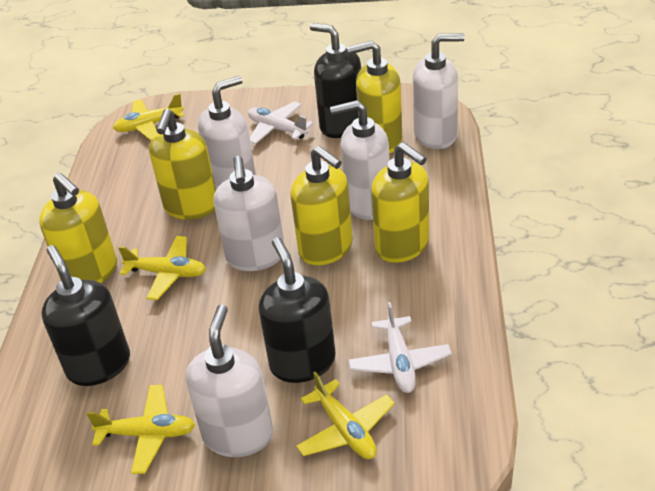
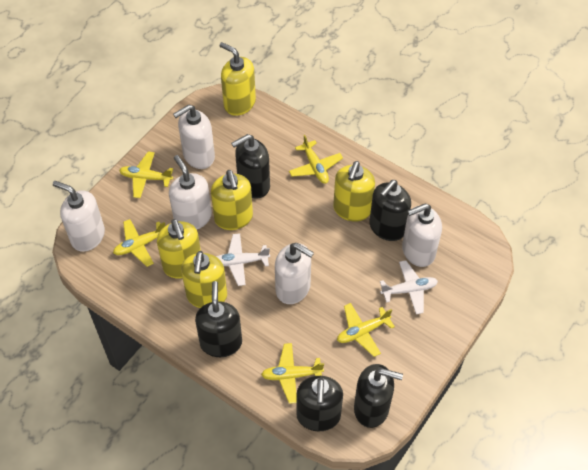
black soap dispenser: [42,245,130,386] [259,237,336,383] [310,23,361,138] = 3 -> [195,281,242,357] [231,134,270,199] [296,376,343,431] [354,364,403,428] [370,180,411,241] = 5
yellow plane: [87,385,195,474] [113,93,184,140] [118,236,206,300] [296,372,395,459] = 4 -> [113,219,165,267] [119,152,173,198] [261,343,324,404] [289,135,343,184] [337,303,395,357] = 5

